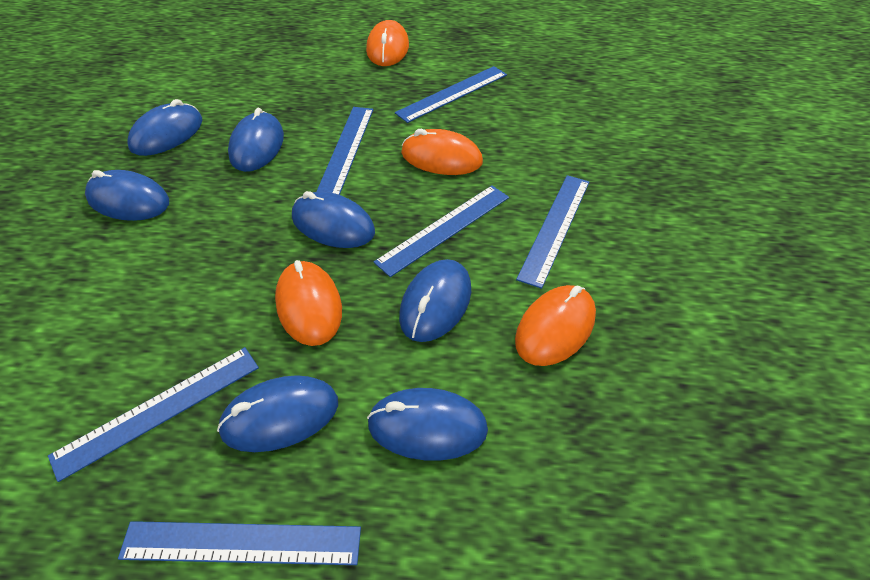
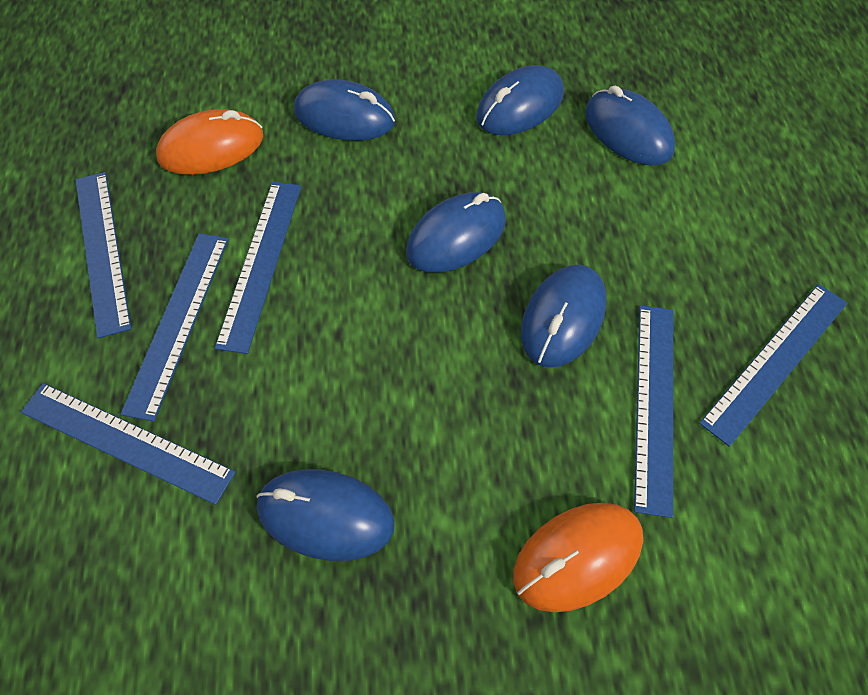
blue mouse: [85,170,169,221] [127,99,203,156] [217,375,338,452] [228,108,284,172] [292,191,375,248] [367,388,488,461] [399,259,471,342] = 7 -> [256,469,395,561] [294,80,395,141] [406,192,506,273] [476,65,564,135] [521,264,607,367] [585,85,675,165] = 6
orange mouse: [275,260,342,346] [366,20,409,66] [401,129,483,175] [515,285,596,366] = 4 -> [156,109,263,175] [513,503,643,612] = 2

